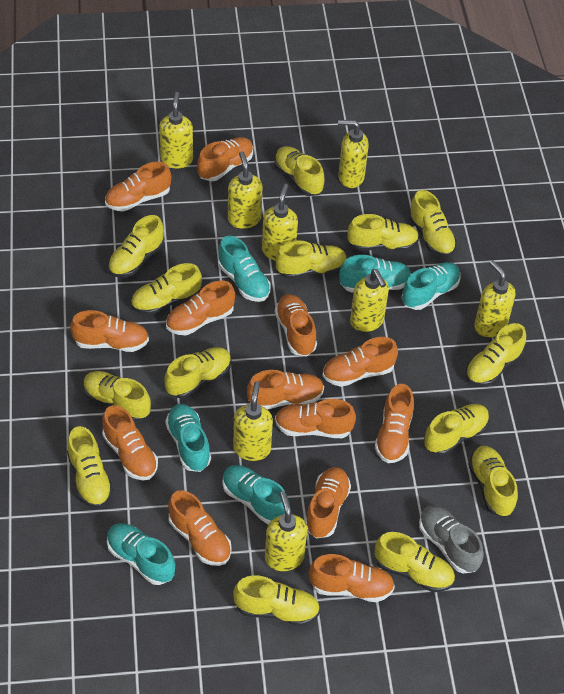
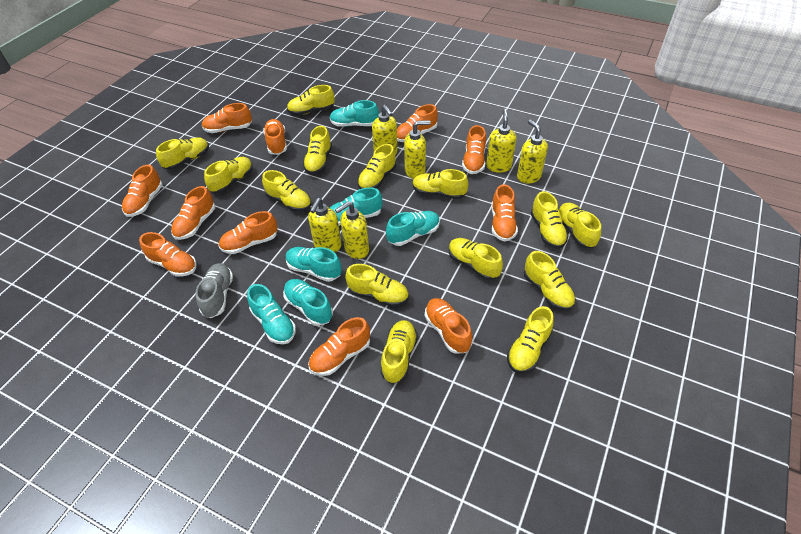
orange shoe: [70,310,149,352] [102,405,158,480] [105,161,171,211] [166,280,235,335] [168,490,232,566] [197,137,253,181] [247,370,324,409] [275,294,317,356] [275,399,356,438] [305,467,351,538] [309,554,395,602] [323,337,398,387] [375,384,414,463] = 13 -> [122,165,163,217] [139,232,197,277] [171,186,215,240] [202,103,252,133] [219,211,278,254] [263,119,287,155] [308,317,370,376] [397,104,438,142] [425,298,472,354] [462,125,486,174] [491,184,518,242] = 11
yellow soap dispenser: [159,92,193,168] [228,151,262,229] [233,381,273,461] [262,184,298,261] [265,491,307,571] [338,120,369,188] [350,269,389,332] [474,260,515,337] = 8 -> [308,198,341,252] [335,201,369,259] [372,105,397,155] [404,120,431,179] [486,109,516,173] [517,120,548,183] = 6

